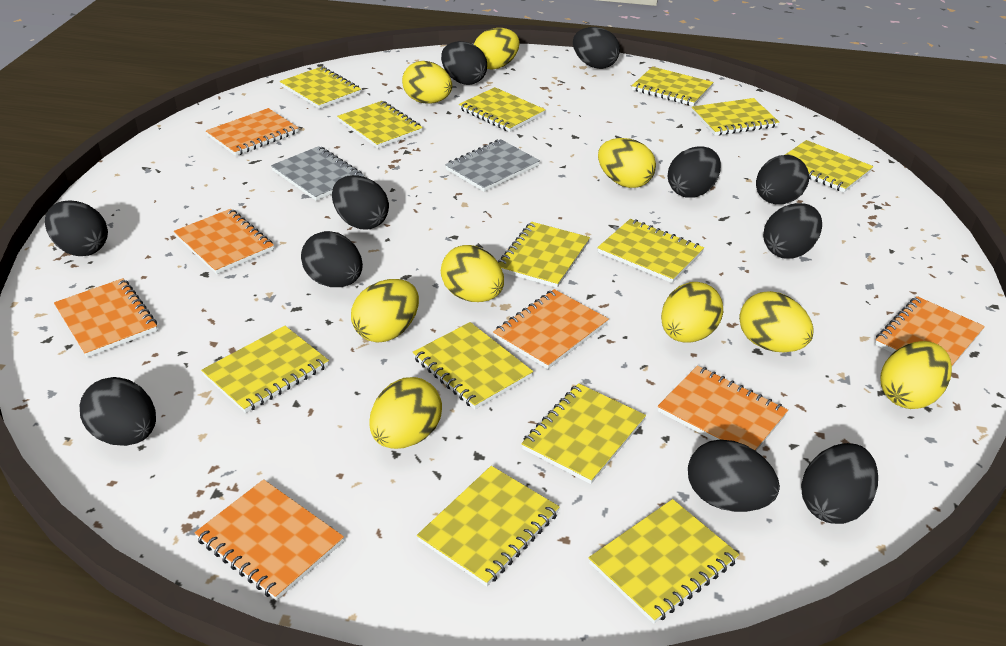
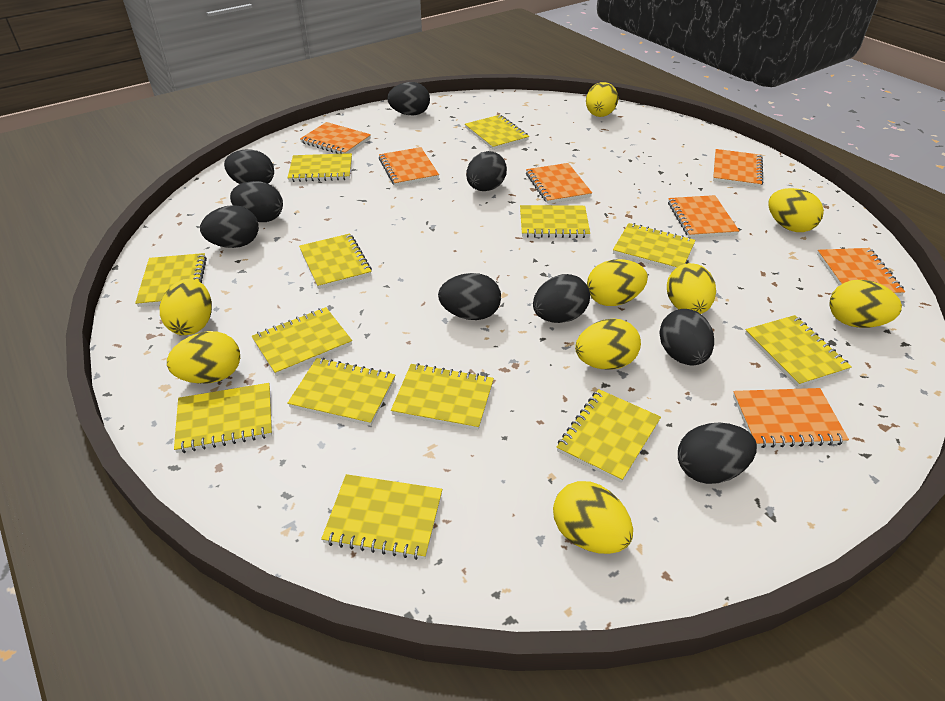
black egg: [45,200,108,256] [80,377,156,446] [301,231,363,287] [332,175,389,229] [441,41,487,85] [573,27,620,69] [668,146,721,198] [688,439,780,512] [756,155,809,204] [763,203,822,259] [801,443,878,524] = 11 -> [200,205,259,248] [224,150,274,184] [230,181,283,222] [387,82,430,115] [438,273,501,320] [466,151,507,191] [533,274,590,323] [659,309,714,365] [678,423,757,484] = 9
grey notebook: [271,146,364,201] [445,139,540,192] = 2 -> none = 0

